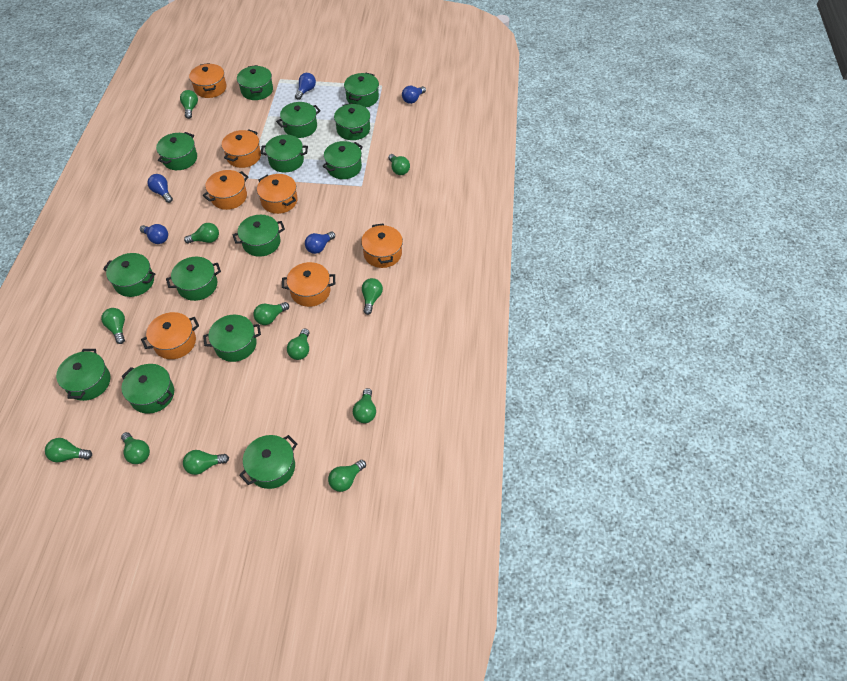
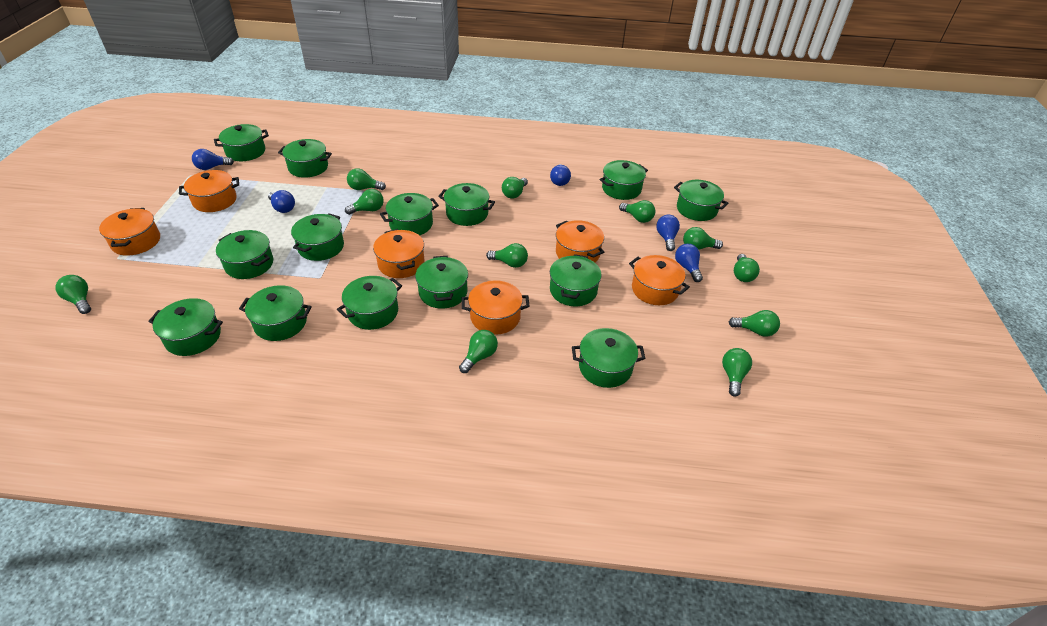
green light bulb: [45,438,92,462] [101,308,125,344] [121,432,150,464] [180,90,198,119] [183,450,229,475] [184,223,219,244] [253,302,289,325] [287,329,309,360] [328,460,366,492] [353,388,376,423] [362,278,383,315] [388,154,410,175] = 12 -> [56,275,91,314] [345,189,384,215] [347,168,386,190] [459,330,498,373] [486,243,528,268] [502,177,528,199] [619,200,655,223] [683,227,723,250] [722,348,752,397] [729,310,780,337] [734,254,760,282] = 11
orange pot: [141,312,199,359] [189,63,226,98] [203,170,248,210] [222,129,261,168] [257,174,298,214] [282,262,335,307] [361,223,403,268] = 7 -> [99,208,160,256] [179,170,239,212] [373,229,424,278] [462,280,530,335] [556,220,604,262] [629,255,690,305] = 6

